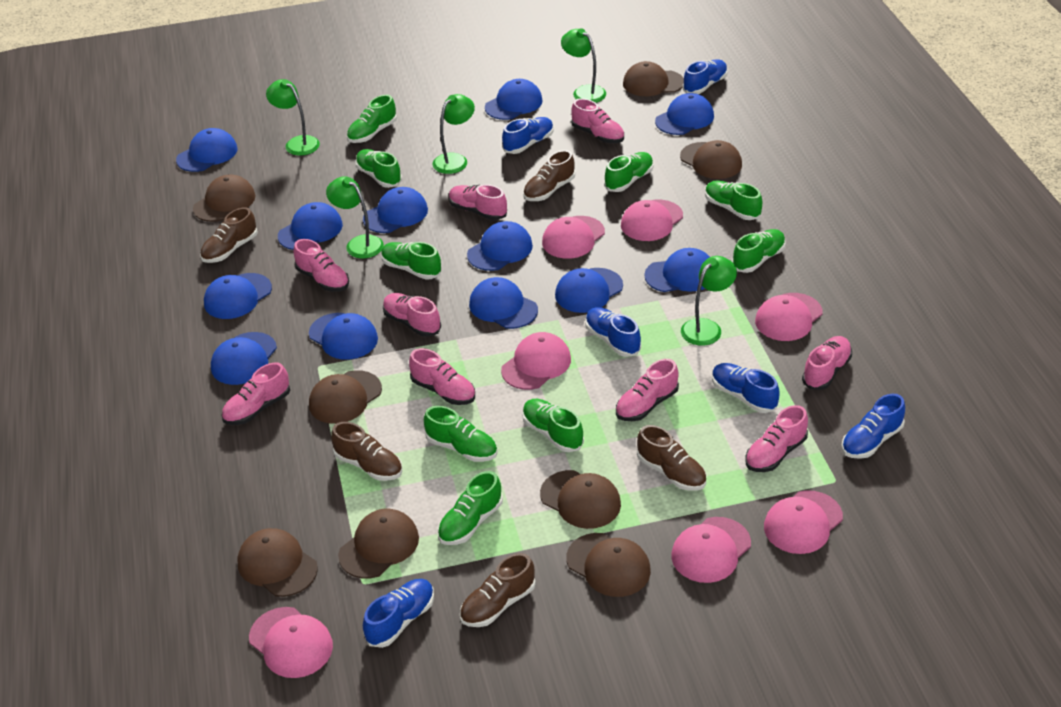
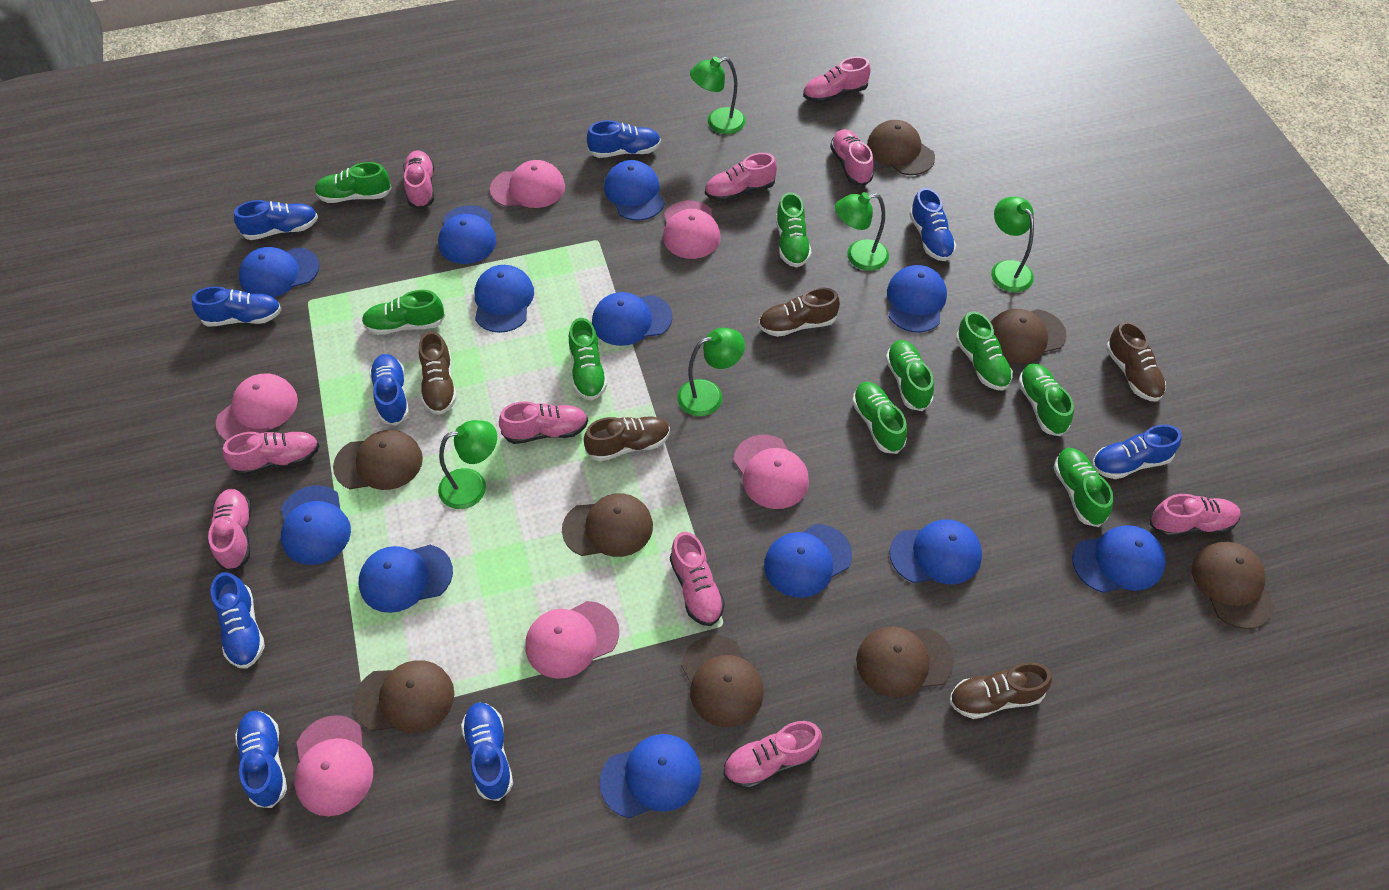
blue shoe: [363,579,434,648] [502,117,554,154] [585,307,641,357] [683,59,728,94] [712,363,779,413] [842,394,905,459] = 6 -> [192,286,281,327] [211,572,265,669] [234,200,318,240] [235,711,287,808] [369,354,409,425] [461,703,513,801] [587,120,661,158] [909,188,956,261] [1092,424,1182,479] = 9
pink cap: [249,607,333,678] [501,332,571,390] [542,216,605,259] [621,200,683,241] [671,517,751,583] [755,293,823,341] [764,490,843,554] = 7 -> [216,374,298,441] [294,715,373,816] [490,160,565,208] [525,601,619,679] [663,201,720,259] [733,435,809,509] = 6
pink shoe: [221,362,290,425] [293,239,349,292] [383,293,441,337] [409,348,475,405] [449,184,507,220] [571,98,624,143] [616,359,679,421] [745,405,808,472] [802,336,852,390] = 9 -> [208,489,251,571] [223,432,320,476] [403,150,434,209] [499,401,588,444] [670,532,725,626] [705,153,777,202] [724,721,822,789] [803,57,871,103] [830,129,874,186] [1150,494,1241,537] = 10

